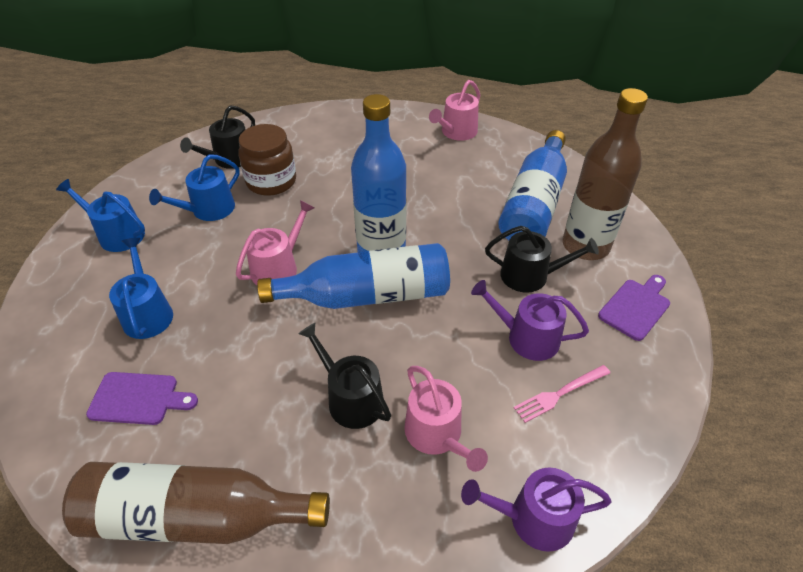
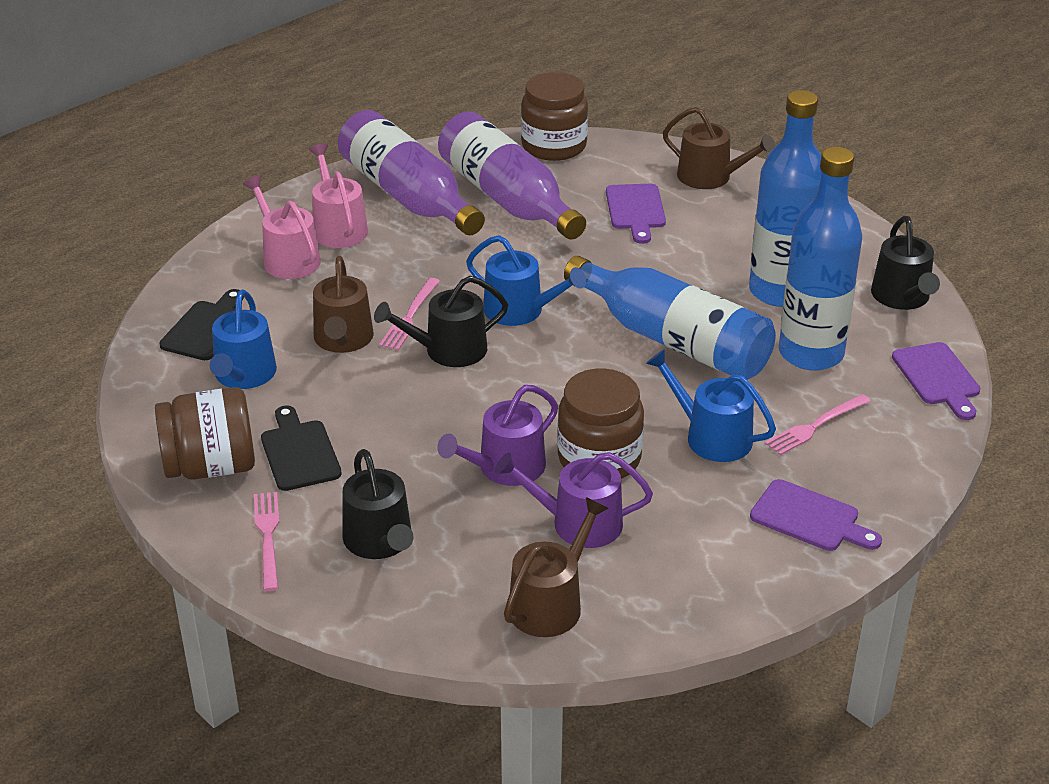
black cutting board: none = 0 -> [159,289,244,360] [261,405,342,491] = 2
brown bottle: [62,462,330,544] [563,88,648,260] = 2 -> none = 0
brown jar: [238,124,296,196] = 1 -> [155,387,255,480] [521,72,588,161] [557,369,644,479] = 3
brown watering can: none = 0 -> [313,256,374,353] [504,497,609,637] [663,107,775,189] = 3
pink fork: [514,365,610,423] = 1 -> [254,492,279,591] [379,278,440,350] [765,394,871,455] = 3
pink watering can: [236,200,315,285] [404,366,488,472] [429,80,480,141] = 3 -> [243,175,321,279] [309,144,368,248] = 2
purple bottle: none = 0 -> [338,110,485,235] [438,111,586,239] = 2
purple cutting board: [86,372,198,425] [598,275,670,341] = 2 -> [606,184,666,244] [750,479,882,551] [892,342,981,420] = 3

